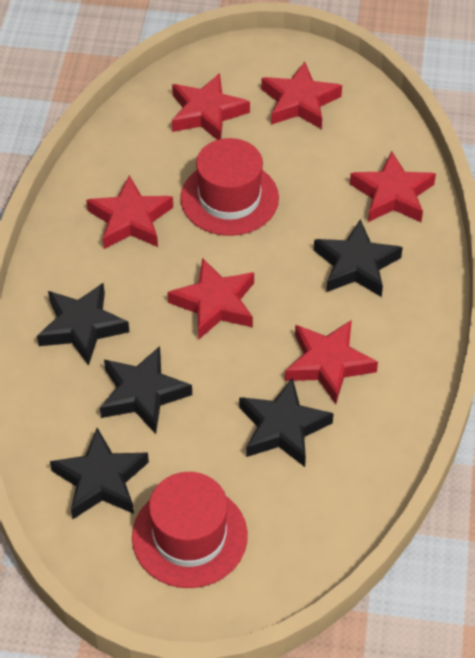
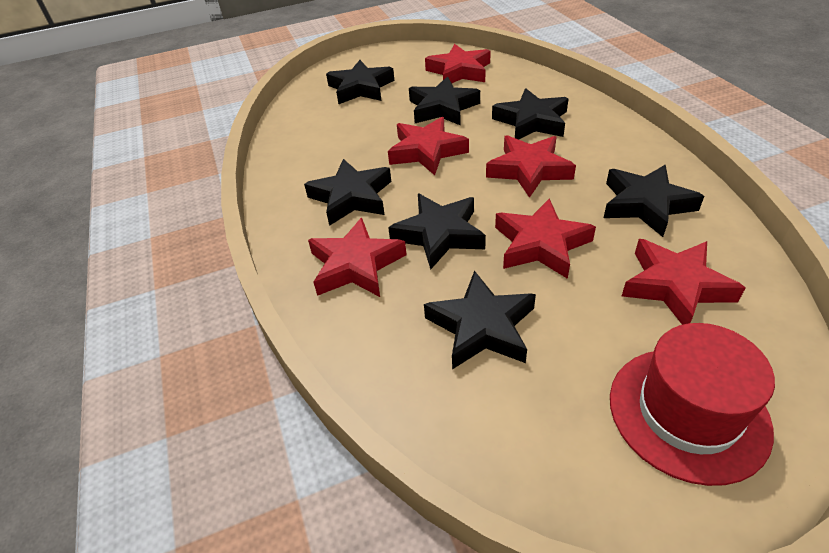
black star: [37,282,129,366] [50,428,149,519] [100,346,192,434] [239,377,334,467] [314,219,403,297] = 5 -> [304,159,391,226] [326,60,394,104] [388,194,486,270] [409,76,480,126] [424,271,536,369] [492,88,569,140] [604,165,704,237] = 7
red hat: [132,472,248,588] [180,138,279,236] = 2 -> [610,323,775,486] = 1

